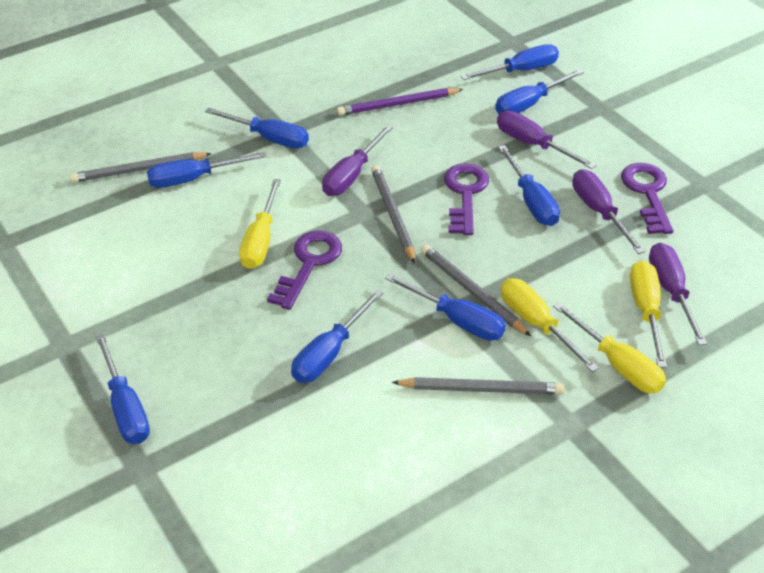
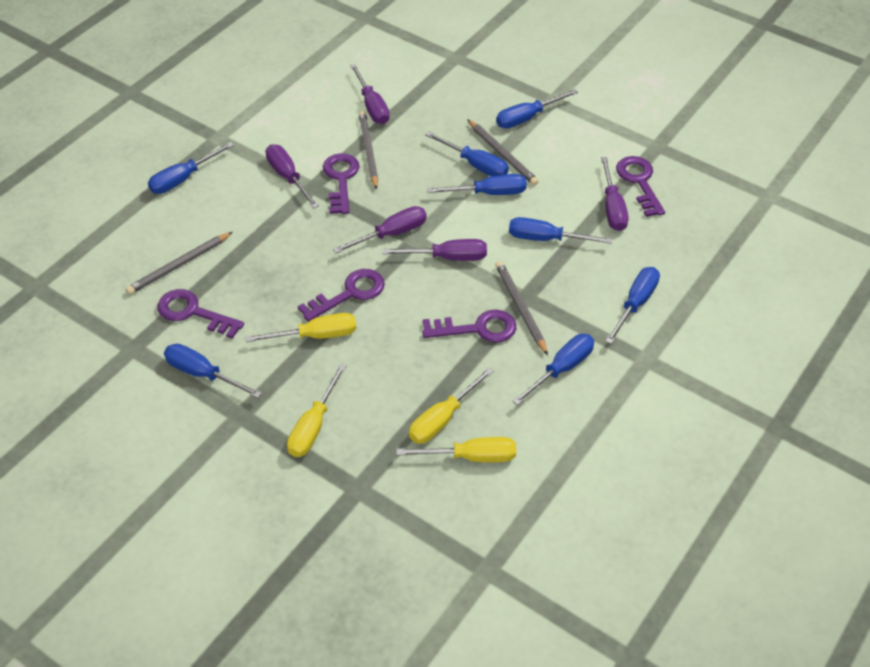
purple key: [267,230,342,310] [444,163,489,235] [621,163,673,234] = 3 -> [158,289,244,339] [298,269,385,322] [323,153,359,214] [422,310,516,342] [616,156,665,217] = 5
purple pencil: [337,88,463,116] = 1 -> none = 0
purple screwdriver: [322,125,393,196] [497,111,596,169] [572,169,645,254] [649,243,707,345] = 4 -> [266,144,319,209] [333,206,427,253] [350,64,390,124] [382,239,487,261] [601,157,628,231] = 5

